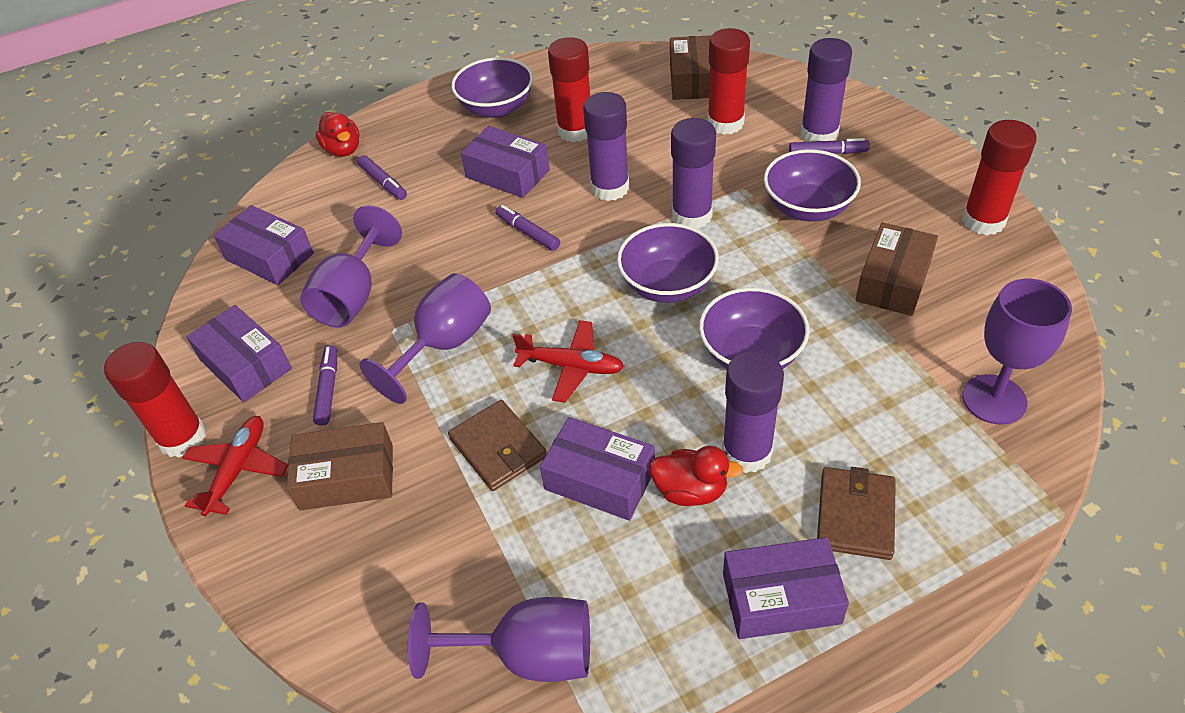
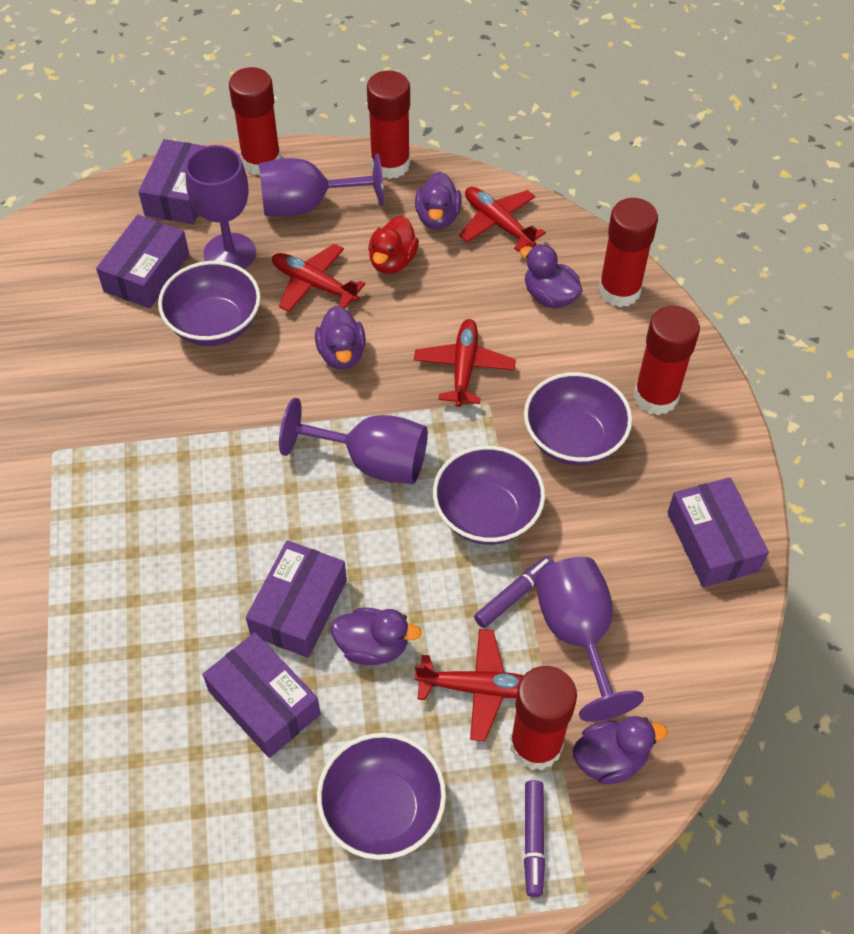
brown box: [286,422,393,511] [670,35,712,100] [856,222,938,316] = 3 -> none = 0
brown wallet: [448,400,547,491] [817,467,896,560] = 2 -> none = 0
purple duck: none = 0 -> [315,306,366,370] [331,607,422,665] [415,171,462,230] [520,244,583,308] [573,716,667,784] = 5
purple glue stick: [583,92,629,201] [671,118,716,229] [722,351,784,473] [800,38,852,142] = 4 -> none = 0
purple marker: [313,345,338,426] [357,155,407,200] [496,205,560,251] [789,138,870,154] = 4 -> [474,556,555,628] [524,780,545,897] = 2
red duck: [315,112,360,157] [649,446,743,506] = 2 -> [368,216,419,274] = 1
red glue stick: [104,342,206,458] [548,37,590,142] [707,28,750,135] [962,120,1037,235] = 4 -> [229,67,281,175] [367,70,410,179] [510,666,577,770] [598,198,658,307] [634,305,700,415] = 5
red plane: [182,416,288,516] [512,320,624,403] = 2 -> [272,244,365,312] [414,319,516,407] [415,629,524,741] [459,187,546,252] = 4

